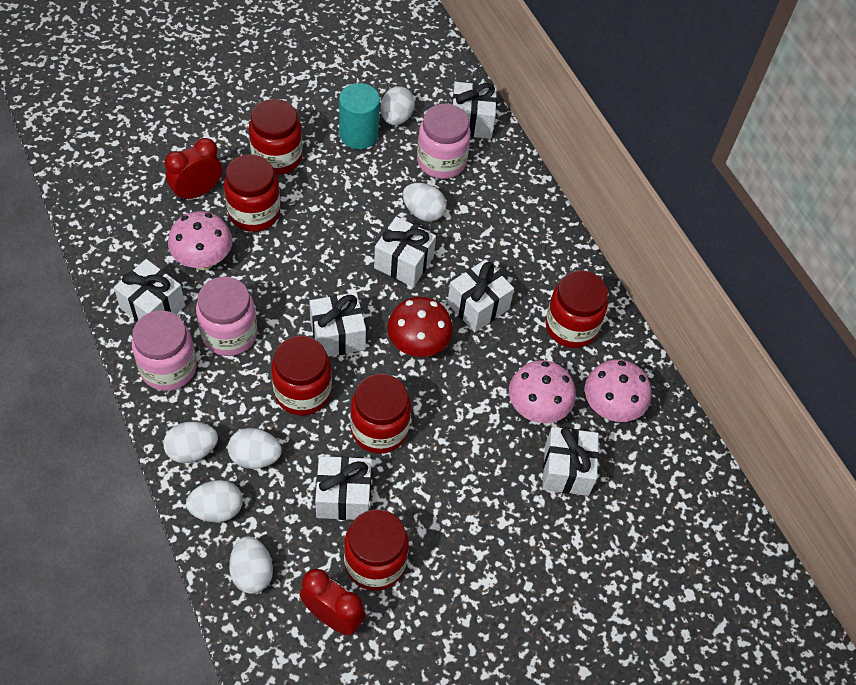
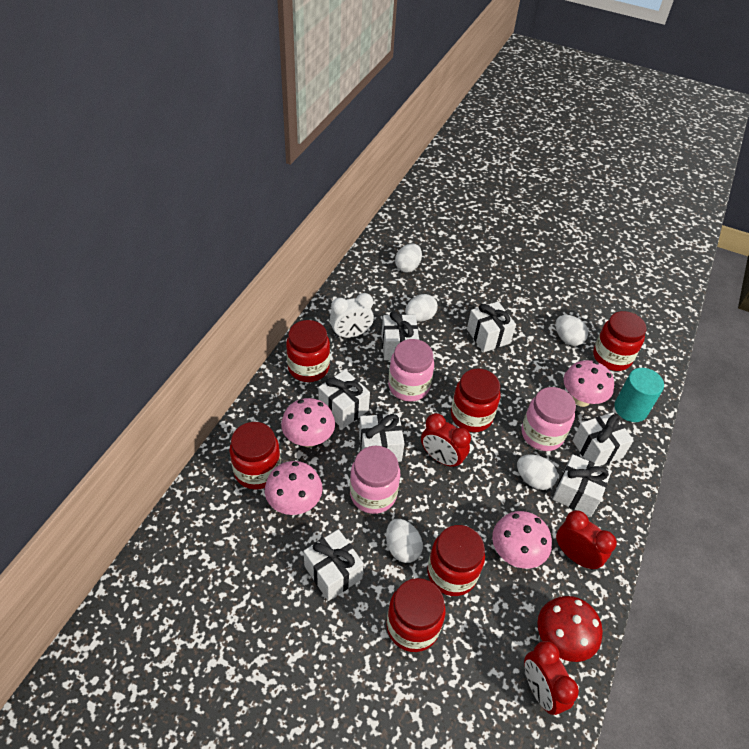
pink mushroom: [168,211,233,270] [509,360,576,423] [584,360,651,422] = 3 -> [265,461,323,515] [281,398,335,447] [492,511,552,569] [563,360,614,407] = 4
red clock: [165,138,222,202] [300,569,366,635] = 2 -> [421,413,471,469] [524,641,579,715] [556,510,617,570] = 3
white clock: none = 0 -> [330,293,374,338] = 1
white egg: [163,422,218,463] [186,480,243,522] [228,428,282,469] [229,536,273,594] [381,86,415,125] [403,183,447,222] = 6 -> [386,519,423,563] [395,244,422,273] [405,294,438,322] [517,454,558,490] [555,315,588,346] = 5

